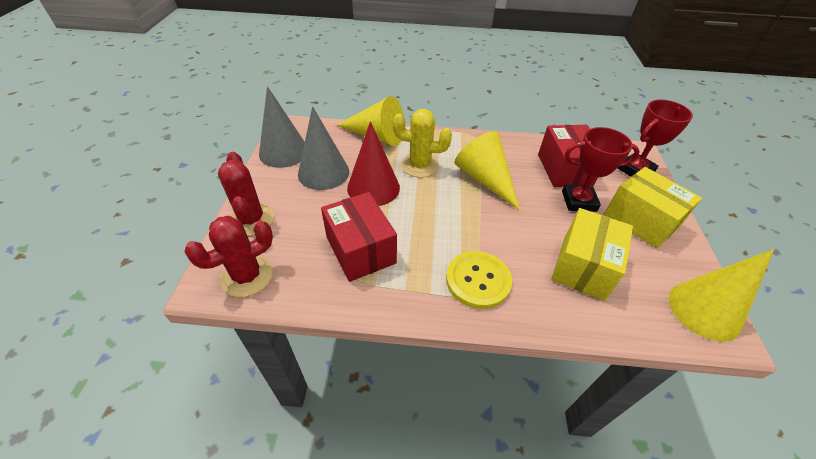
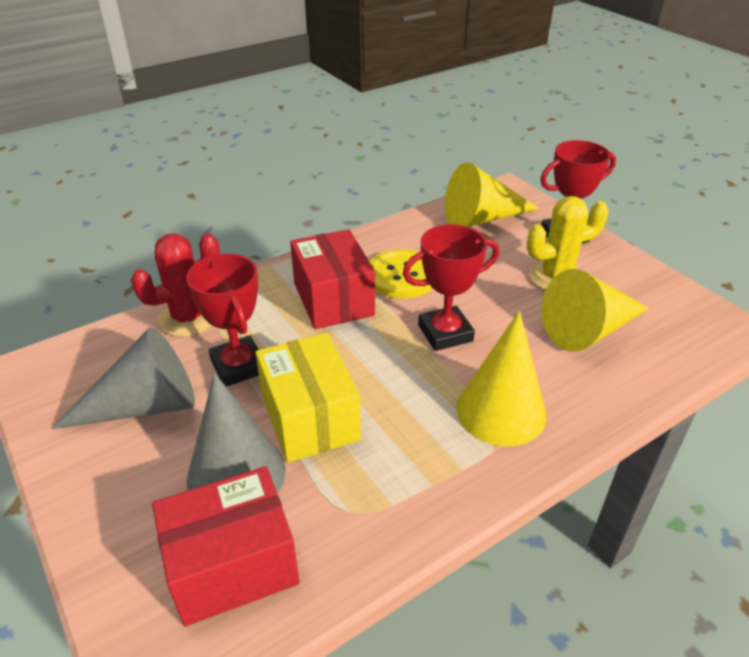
red cactus: [184,216,273,297] [218,152,274,236] = 2 -> [131,233,220,337] = 1
red cone: [347,121,400,206] = 1 -> none = 0
red trophy: [562,127,640,212] [618,100,693,177] = 2 -> [186,254,259,387] [403,224,499,351] [540,140,616,244] = 3
yellow box: [551,208,633,301] [604,167,702,248] = 2 -> [255,333,361,463] = 1

